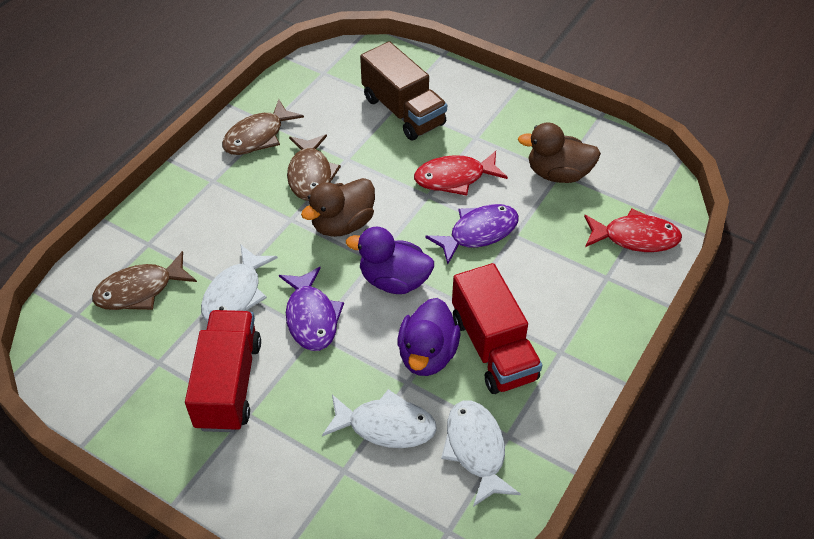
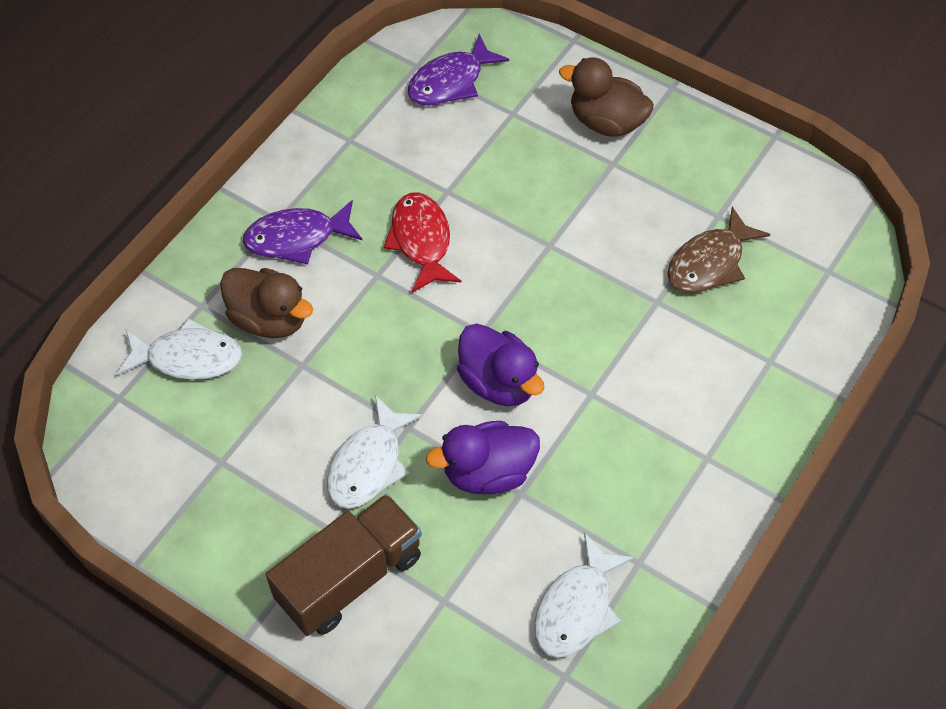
brown fish: [92,251,197,310] [222,99,304,155] [287,134,341,201] = 3 -> [668,206,770,293] = 1
red fish: [414,151,508,196] [584,208,682,252] = 2 -> [384,193,461,293] = 1
red truck: [185,310,261,432] [452,263,542,394] = 2 -> none = 0

